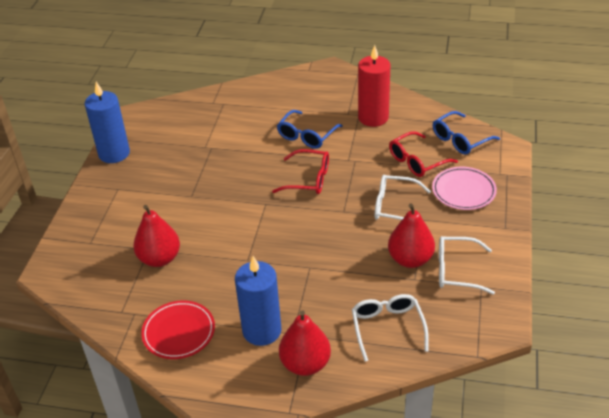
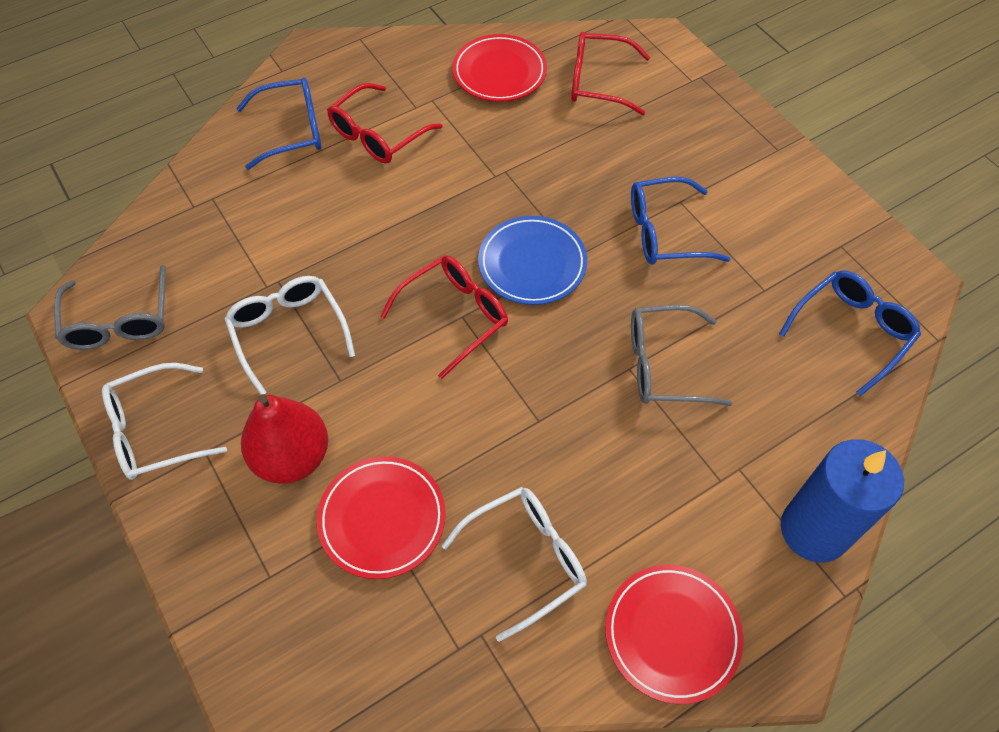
blue candle: [85,82,130,163] [235,256,282,346] = 2 -> [781,439,904,563] = 1
blue glasses: [277,110,343,149] [433,111,500,155] = 2 -> [236,78,321,170] [631,177,730,265] [779,270,921,396] = 3
blue plate: none = 0 -> [478,216,587,305] = 1
grey glasses: none = 0 -> [54,265,166,350] [631,305,732,406] = 2
pink plate: [432,167,497,210] = 1 -> none = 0
red candle: [358,45,390,127] = 1 -> none = 0
red glasses: [272,149,329,194] [389,131,458,177] = 2 -> [327,83,443,164] [380,255,508,379] [571,32,650,115] = 3
red pear: [133,205,180,267] [279,310,331,376] [388,203,435,268] = 3 -> [241,394,328,484] = 1
red plate: [141,300,215,359] = 1 -> [317,456,446,579] [452,34,547,102] [605,565,744,704] = 3

